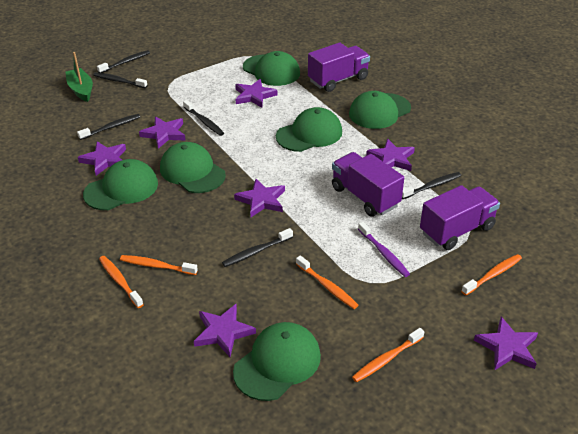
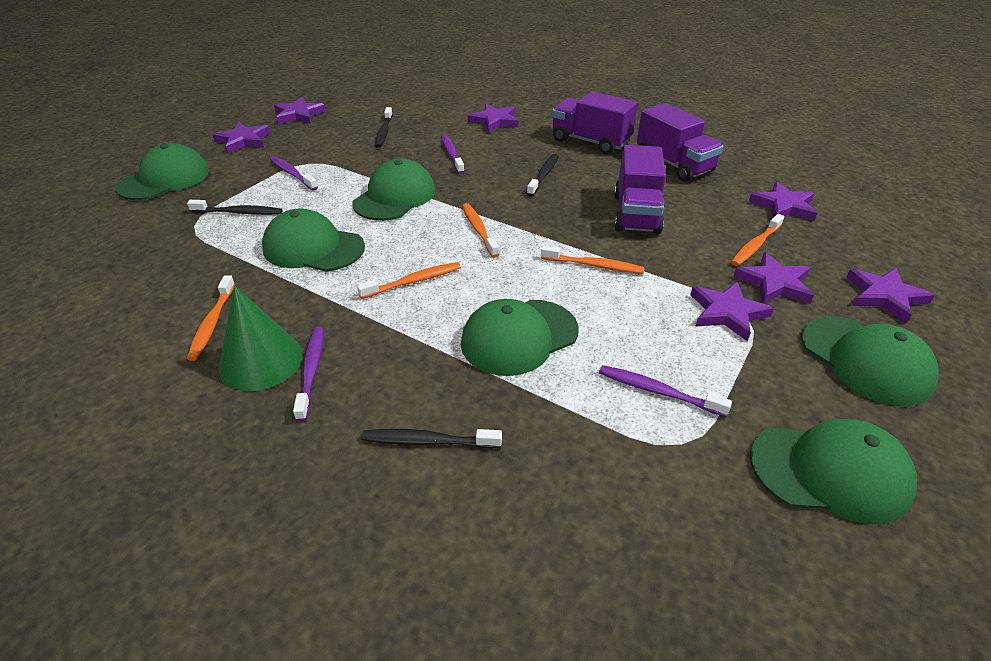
black toothbrush: [77,114,140,140] [93,72,148,88] [97,50,150,73] [183,100,224,136] [222,228,293,267] [402,172,461,199] = 6 -> [187,200,282,215] [361,429,502,448] [375,107,393,148] [527,154,559,196] = 4
green boat: [65,52,93,102] = 1 -> none = 0
green cone: none = 0 -> [219,286,303,391] = 1
purple toothbrush: [358,222,410,277] = 1 -> [270,156,318,190] [293,327,324,421] [441,134,465,174] [599,365,732,417] = 4

